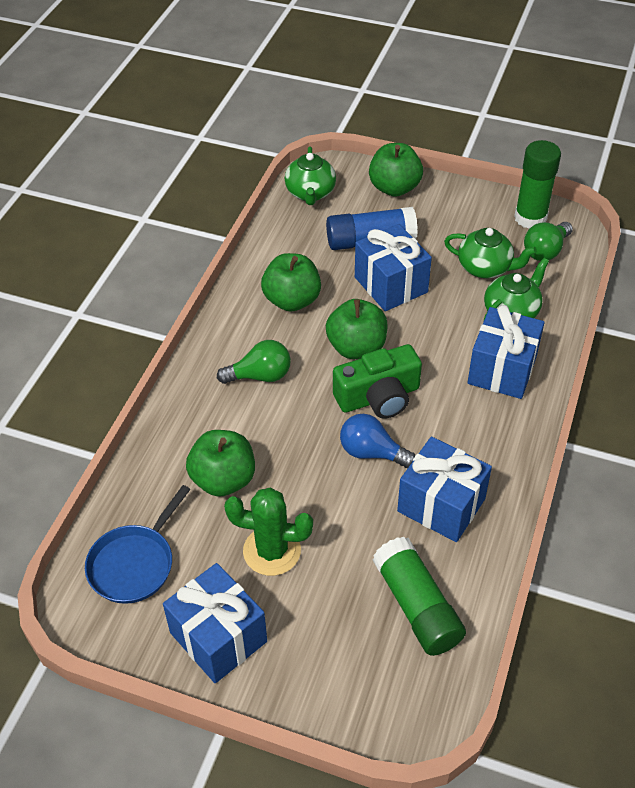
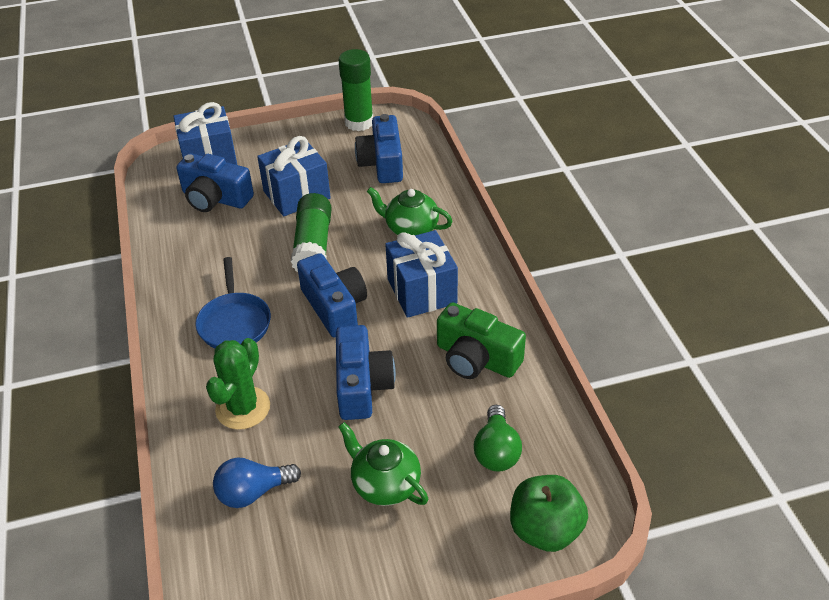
blue camera: none = 0 -> [176,153,254,212] [297,253,367,338] [336,325,396,420] [355,114,403,183] = 4
blue gift: [163,563,267,683] [355,224,432,311] [397,437,492,542] [467,305,544,399] = 4 -> [173,102,237,165] [257,136,331,216] [385,230,458,318] = 3
blue glue stick: [326,207,418,250] = 1 -> none = 0
green apple: [186,430,255,497] [261,253,321,312] [326,299,388,359] [369,143,423,197] = 4 -> [510,475,588,552] = 1
green light bulb: [217,340,291,384] [524,222,573,261] = 2 -> [474,405,522,472] = 1
green teapot: [285,147,336,205] [444,228,537,278] [484,258,549,319] = 3 -> [338,422,428,506] [367,187,453,235] = 2

